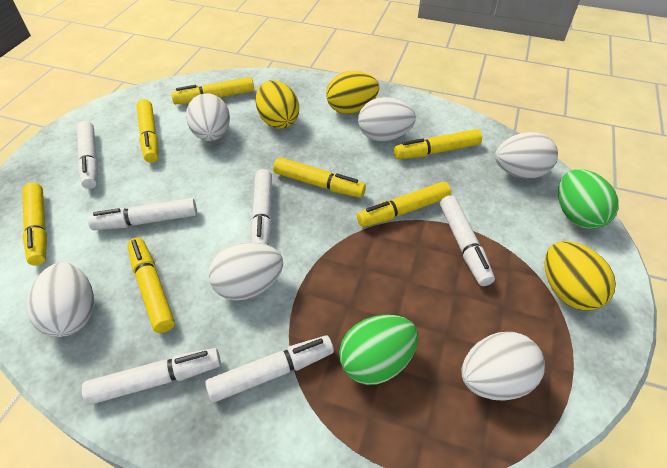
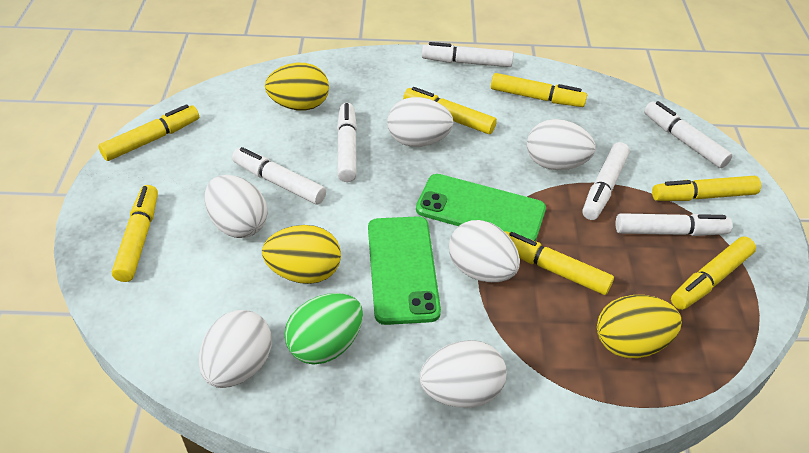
green egg: [339,315,418,385] [558,169,619,229] = 2 -> [284,293,363,365] = 1
green phone: none = 0 -> [368,216,441,325] [416,174,546,241] = 2

